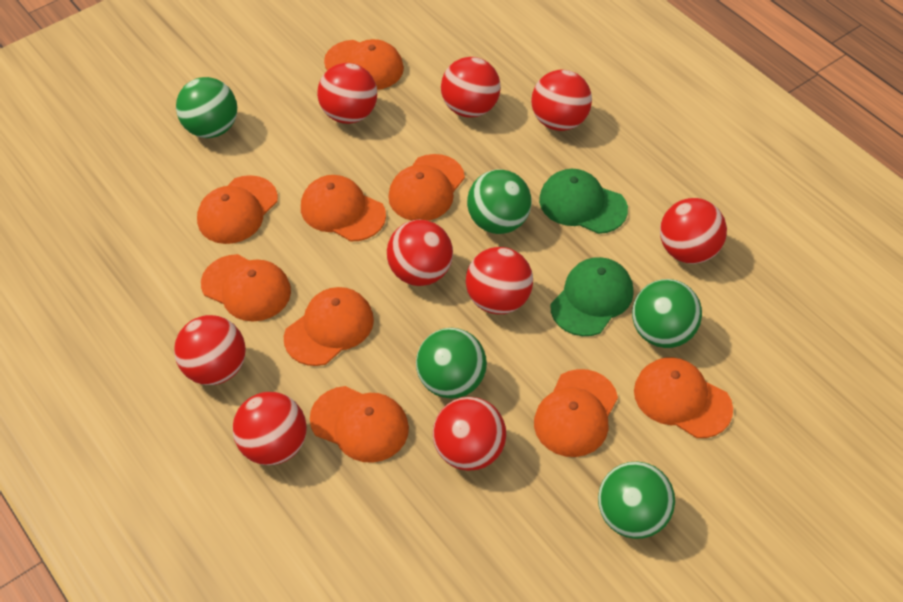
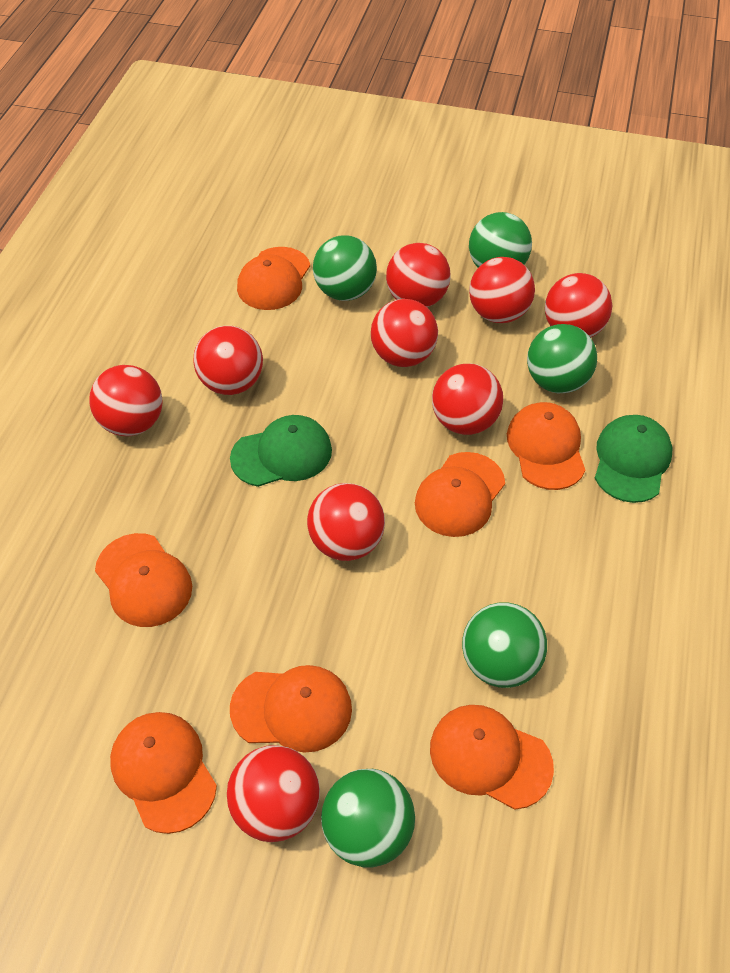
orange cap: [197,175,278,244] [201,254,291,322] [284,287,374,366] [301,175,386,241] [310,386,409,463] [324,39,404,90] [388,154,465,221] [534,369,618,457] [634,357,733,438] = 9 -> [95,533,192,627] [110,712,217,834] [230,665,352,753] [237,247,310,310] [415,452,505,537] [430,705,554,810] [507,402,585,490] = 7

